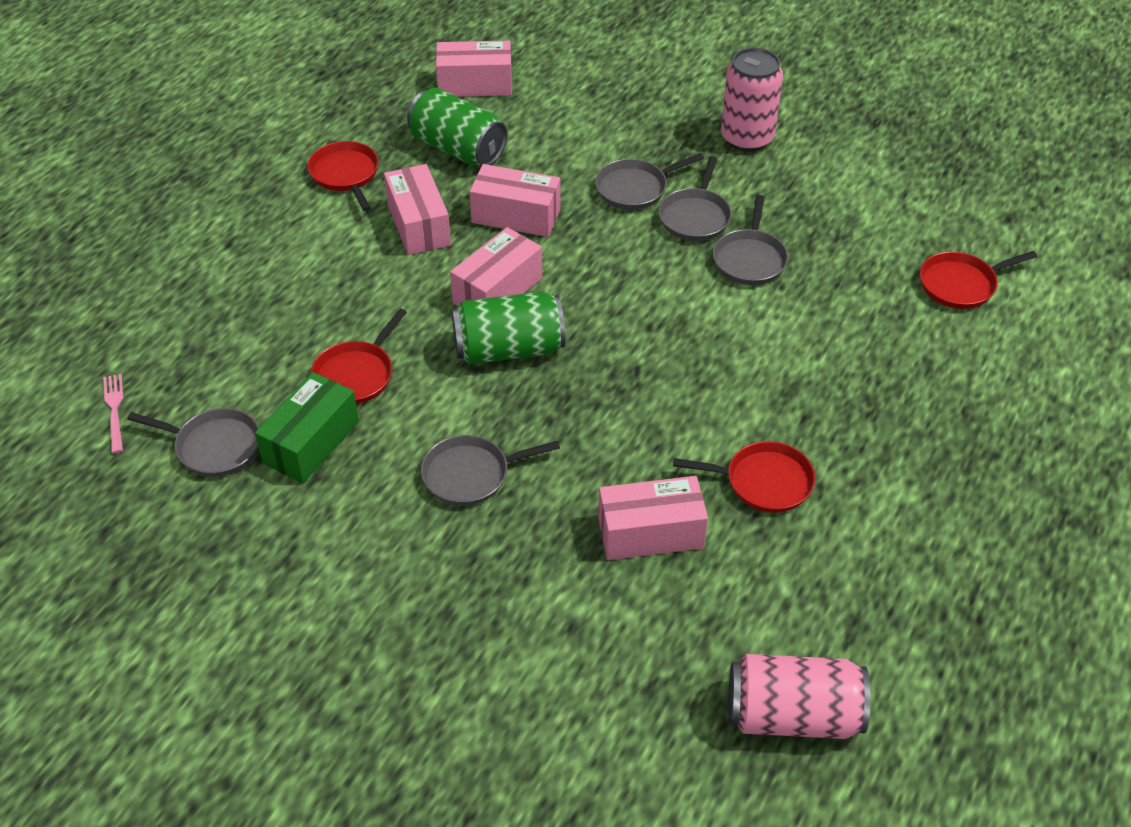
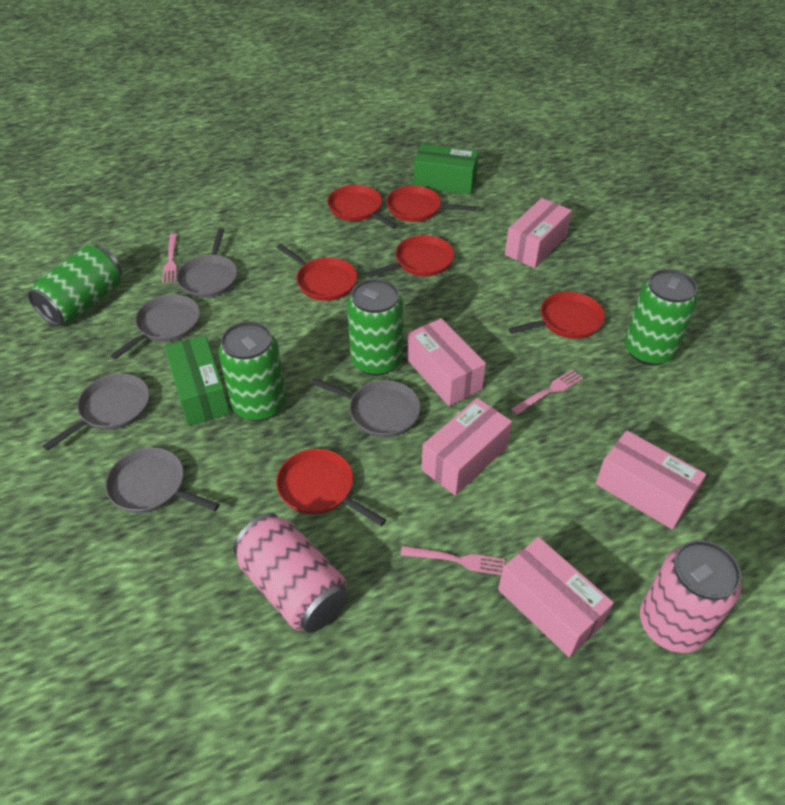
green box: [255,372,359,483] = 1 -> [165,336,230,426] [414,144,479,195] = 2
green can: [407,88,508,166] [452,292,565,364] = 2 -> [28,245,122,326] [218,321,286,421] [347,279,403,376] [625,269,698,365] = 4
pink fork: [103,374,123,453] = 1 -> [162,234,177,283] [400,546,505,575] [511,369,583,415] = 3
red pan: [308,141,379,211] [311,308,407,404] [673,441,816,513] [920,251,1037,309] = 4 -> [276,244,357,301] [276,449,386,526] [327,185,397,229] [367,235,454,277] [386,186,475,222] [508,292,605,339] = 6

